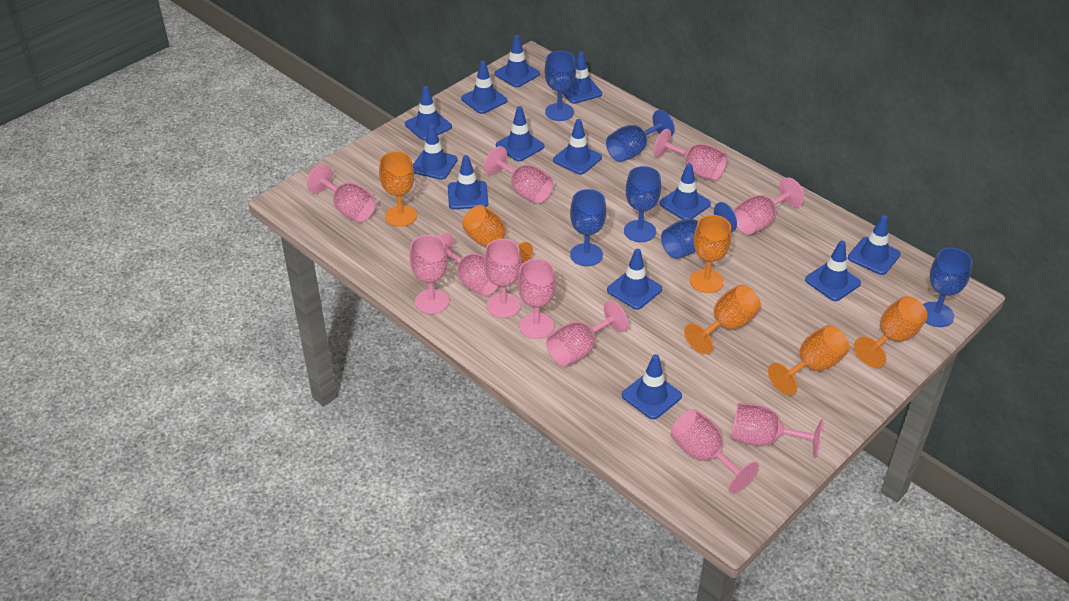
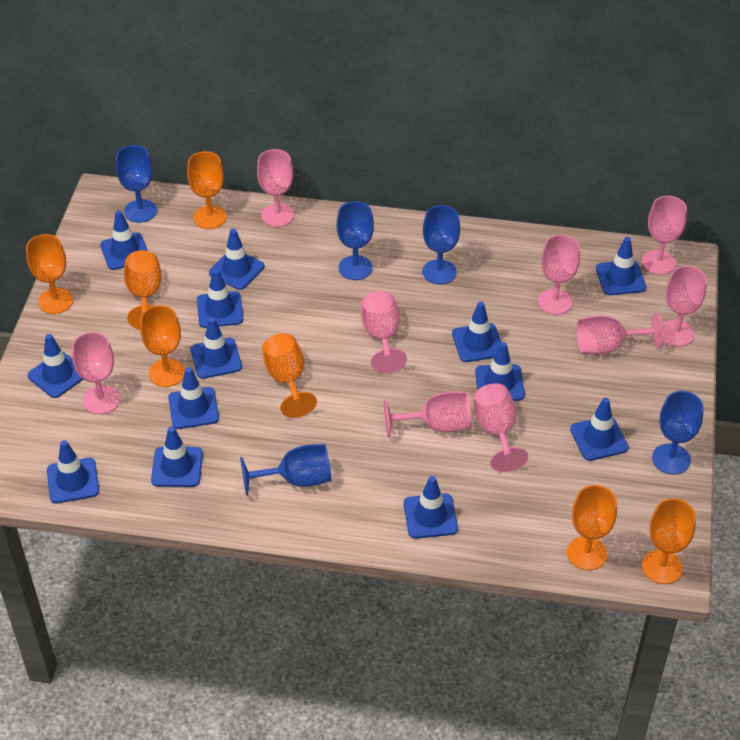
blue goblet: [544,51,576,121] [570,189,606,266] [606,110,674,162] [624,166,661,242] [661,202,737,259] [923,248,973,327] = 6 -> [116,145,157,223] [240,444,331,496] [337,201,374,280] [422,205,460,284] [652,391,704,474] = 5
orange goblet: [379,151,417,227] [462,205,533,264] [684,285,761,354] [690,215,731,293] [768,325,849,395] [854,296,928,368] = 6 -> [26,234,73,314] [124,250,161,330] [140,305,185,387] [187,151,227,229] [262,333,317,418] [567,485,617,570] [642,498,696,584] = 7
pink goblet: [307,164,376,222] [409,235,449,314] [437,232,499,296] [484,146,554,204] [484,239,522,318] [518,259,556,339] [546,300,629,367] [654,129,727,181] [670,409,759,494] [731,403,823,457] [733,178,804,235] = 11 -> [72,332,120,414] [257,149,294,227] [361,291,407,373] [384,392,471,437] [473,383,528,472] [538,235,580,315] [577,313,664,354] [642,196,687,275] [663,266,707,346] = 9

